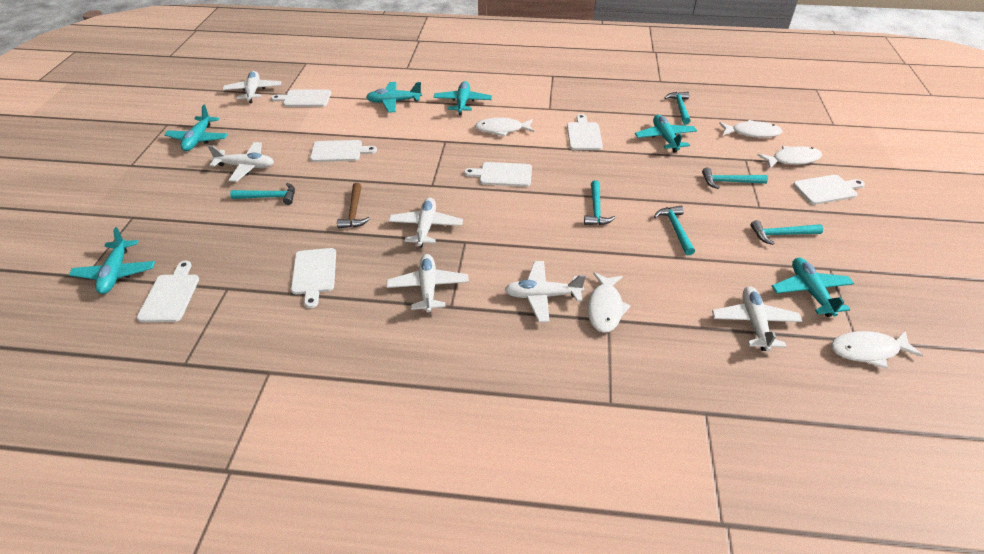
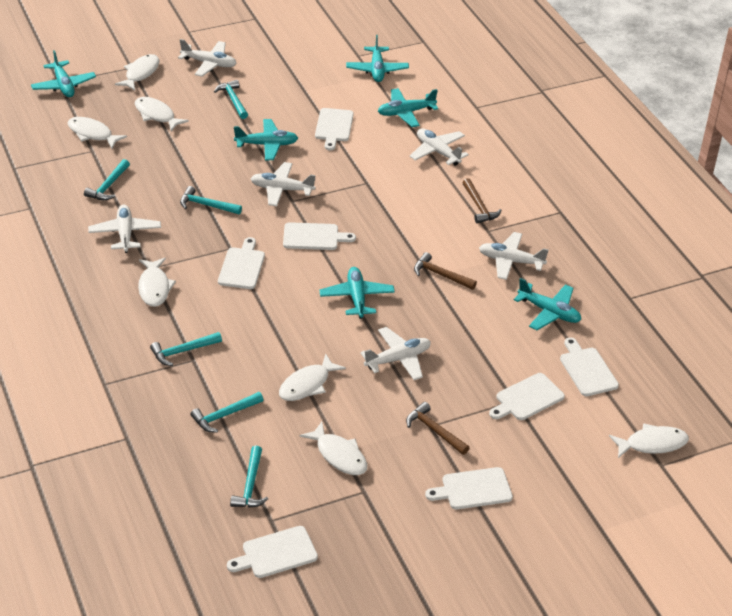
brown hammer: [337,183,370,229] = 1 -> [406,402,469,455] [414,252,477,290] [462,178,502,223] = 3
white fish: [475,117,534,137] [588,272,631,333] [719,120,782,138] [758,146,822,168] [831,330,923,369] = 5 -> [68,117,127,148] [115,54,159,91] [135,97,189,131] [138,258,176,307] [279,353,346,401] [300,422,367,475] [609,423,689,458] = 7

